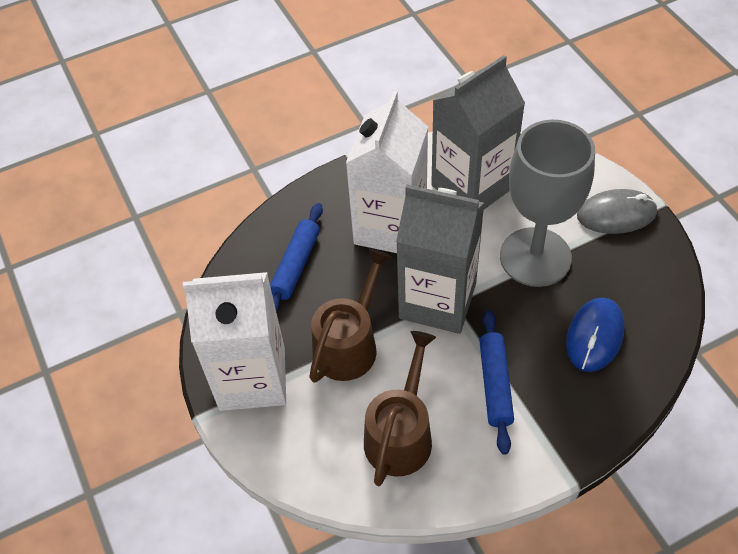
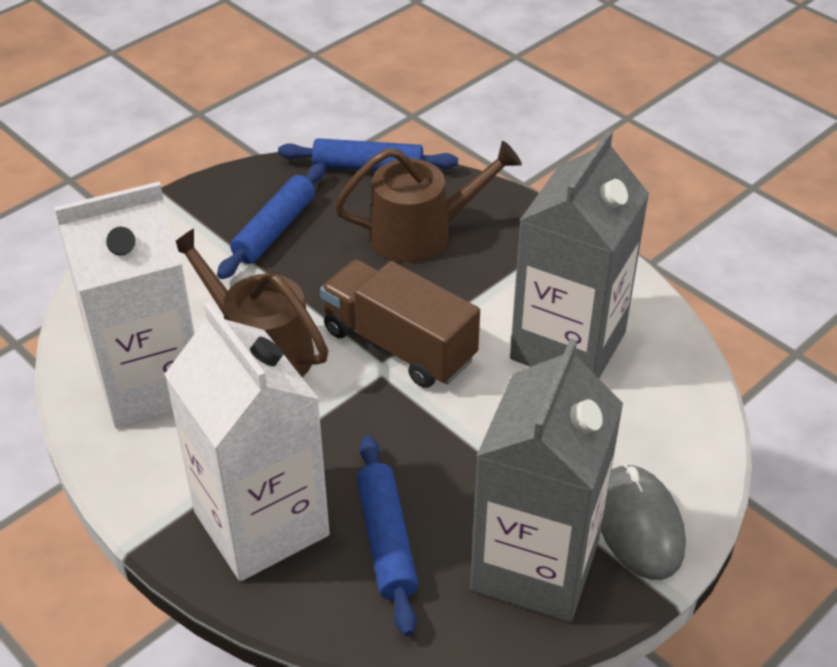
blue mouse: [566,298,625,372] = 1 -> none = 0
blue rolling pin: [270,203,323,313] [479,310,514,455] = 2 -> [217,163,326,279] [278,138,458,171] [357,435,418,636] = 3
brown truck: none = 0 -> [320,259,480,388] = 1
grey goblet: [500,120,595,287] = 1 -> none = 0

